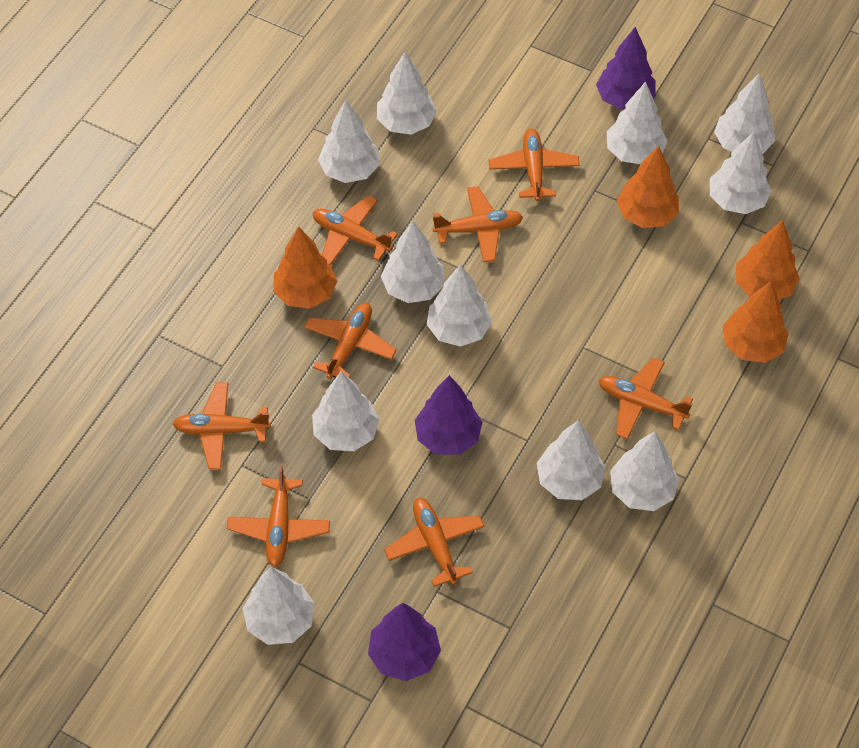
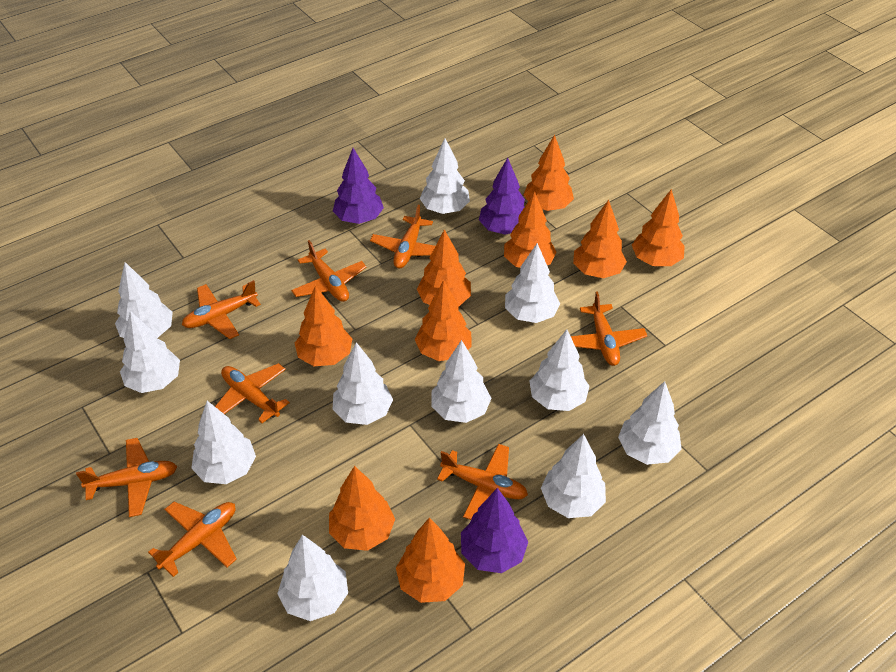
orange tree: [273,227,337,309] [617,146,679,228] [723,281,789,363] [736,220,800,300] = 4 -> [295,285,352,366] [329,466,395,551] [396,517,465,603] [415,280,472,361] [417,229,471,306] [504,192,557,268] [524,135,574,211] [573,200,627,278] [632,189,685,266] = 9

